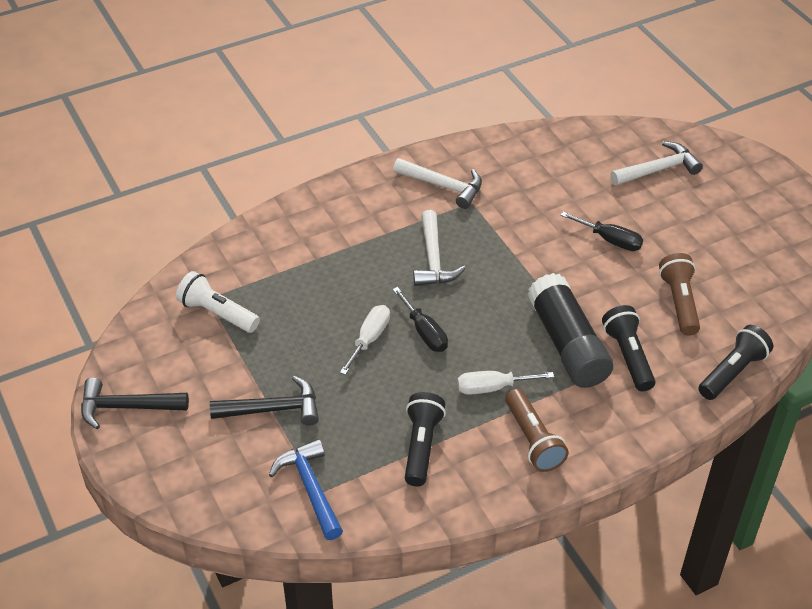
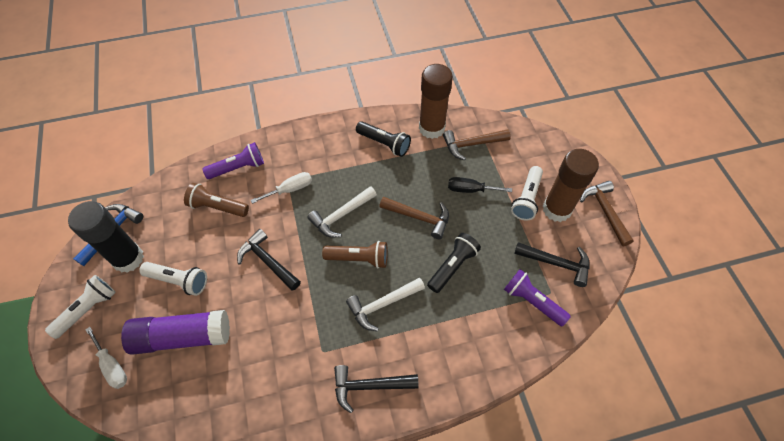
black flashlight: [405,392,446,486] [602,305,655,391] [698,325,773,400] = 3 -> [356,121,411,157] [427,233,481,293] = 2
black hammer: [81,378,189,429] [210,376,319,426] = 2 -> [237,229,301,291] [334,365,419,413] [514,242,589,287] = 3
black screwdriver: [392,287,448,352] [561,212,643,251] = 2 -> [448,177,512,193] = 1
brown glue stick: none = 0 -> [419,64,453,139] [543,149,599,222] = 2
brown hammer: none = 0 -> [379,197,449,239] [443,129,511,160] [580,181,634,246] = 3
purple flashlight: none = 0 -> [203,142,264,179] [504,269,571,327] = 2
purple glue stick: none = 0 -> [121,310,230,355] = 1
white flashlight: [176,271,260,333] = 1 -> [45,275,116,339] [139,262,207,296] [511,166,543,221] = 3
white hammer: [393,158,482,209] [413,210,466,286] [610,141,703,185] = 3 -> [308,186,377,237] [346,277,425,331] = 2

